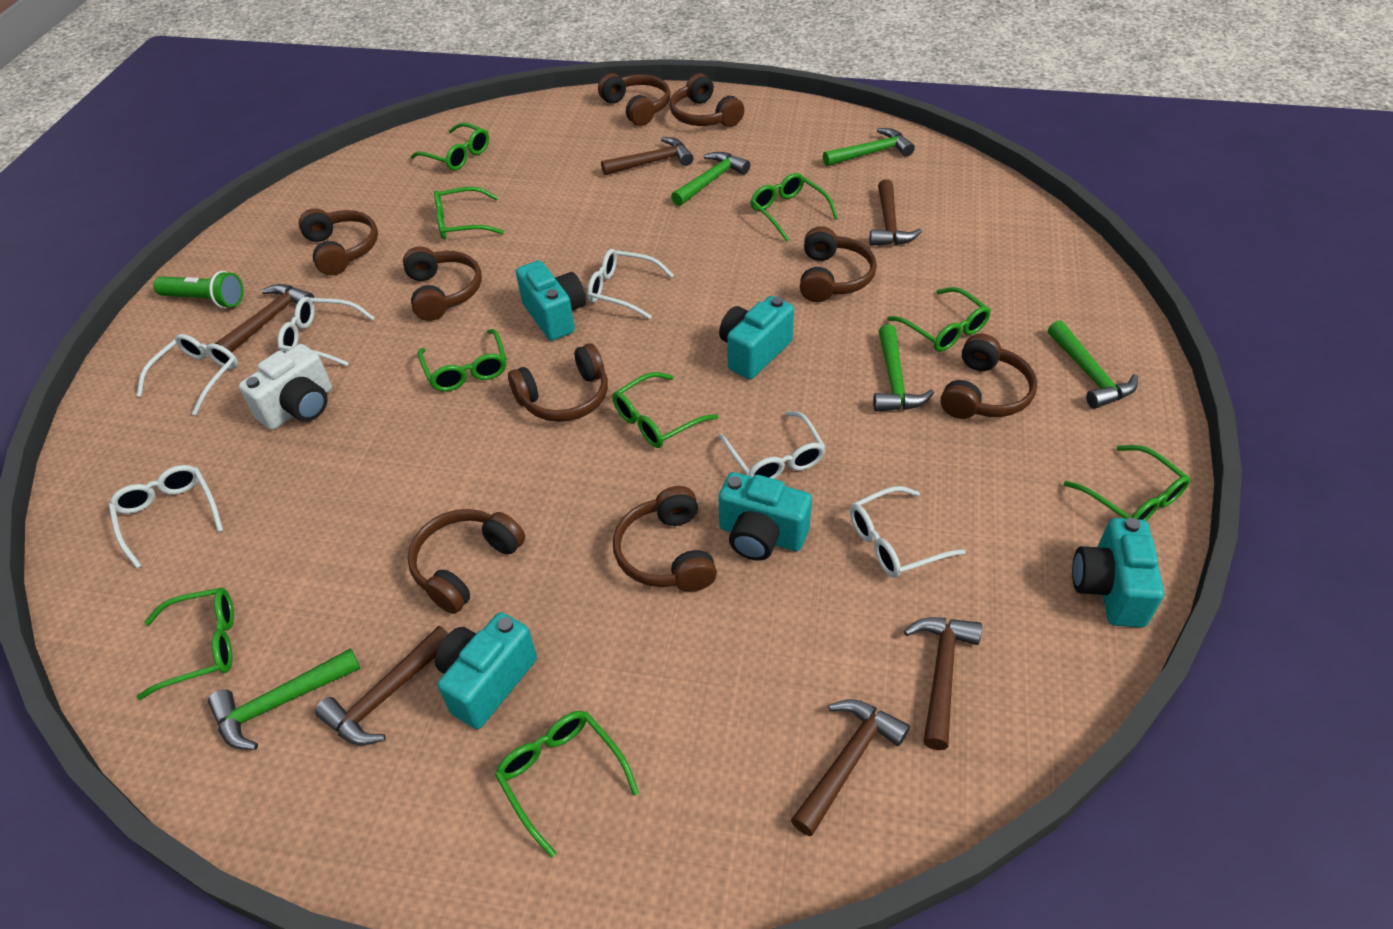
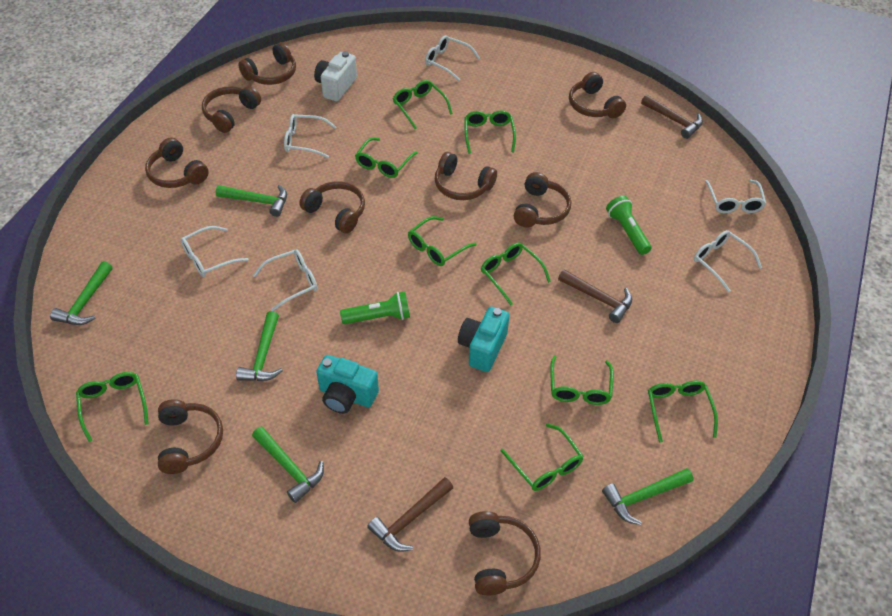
brown hammer: [214,284,314,352] [315,626,449,745] [601,137,693,175] [791,699,910,836] [869,179,922,246] [904,617,982,750] = 6 -> [367,477,453,552] [558,269,632,323] [641,95,703,139] = 3
green flashlight: [153,271,243,308] = 1 -> [340,291,410,324] [606,196,651,255] = 2
turquoise camera: [435,612,537,729] [516,260,586,341] [719,296,794,379] [719,472,812,561] [1072,518,1164,628] = 5 -> [316,355,379,414] [458,307,509,372] = 2

